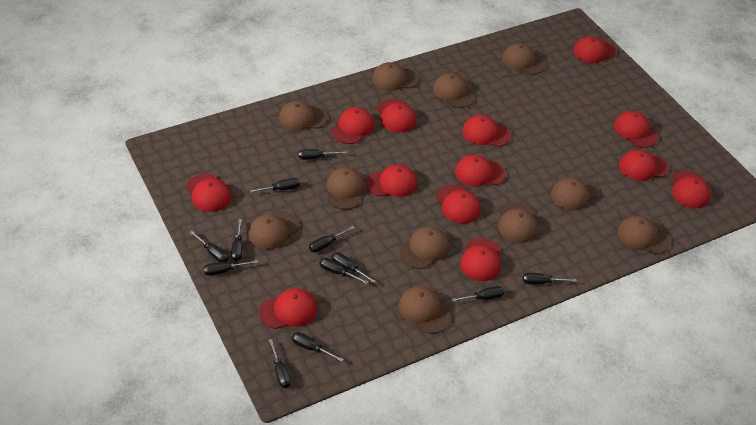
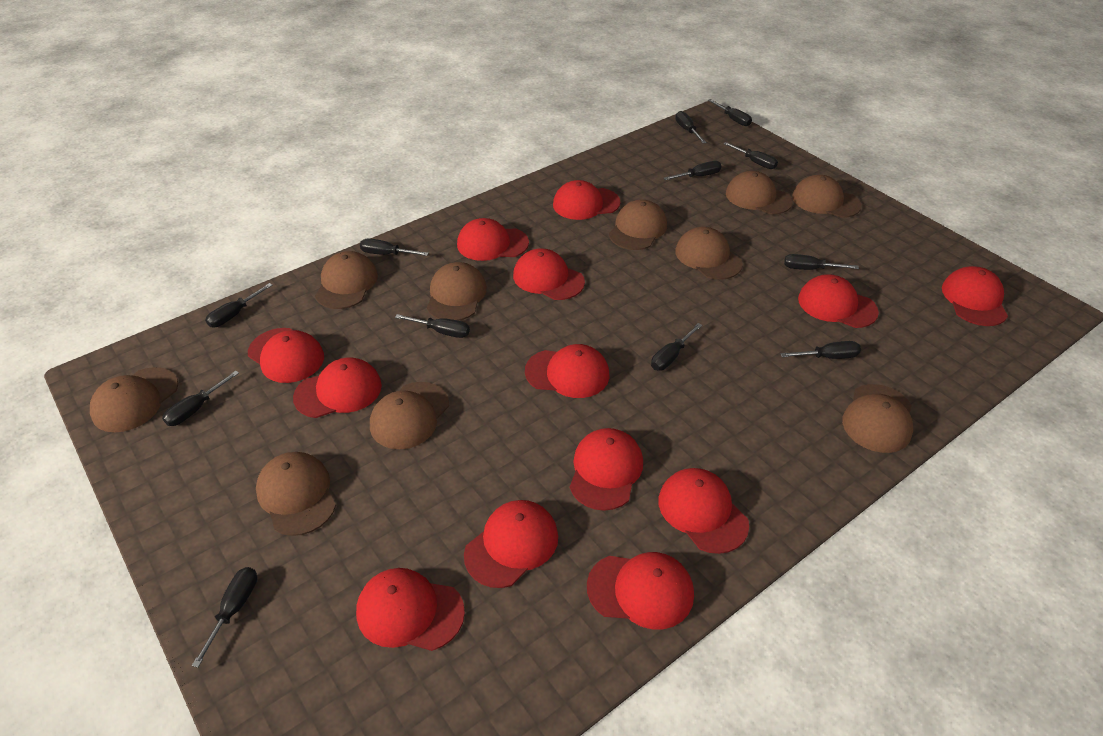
brown cap: [248,211,299,250] [279,101,328,131] [326,167,365,209] [372,62,419,91] [399,286,451,333] [400,226,449,269] [433,73,475,108] [498,202,538,243] [502,43,545,75] [551,176,599,210] [617,216,671,254] = 11 -> [90,367,178,432] [256,452,336,536] [315,251,378,309] [370,382,449,449] [427,262,487,321] [609,200,667,250] [675,227,743,280] [726,171,793,214] [792,175,862,218] [842,384,913,453] = 10

